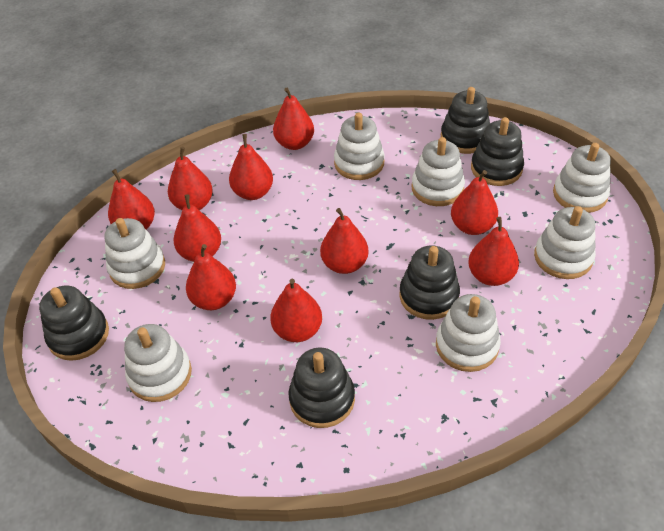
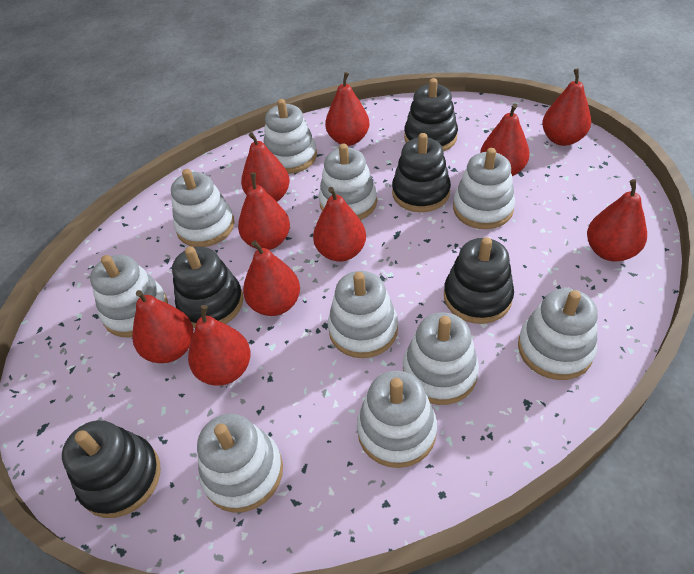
white stacking toy: [104,218,165,289] [124,324,192,402] [334,113,385,180] [411,137,465,206] [436,294,501,372] [534,206,596,279] [553,143,611,213] = 7 -> [90,255,168,337] [171,169,235,247] [197,414,283,513] [264,99,317,174] [319,144,377,220] [328,271,398,358] [357,371,437,468] [403,312,479,405] [453,148,515,229] [518,288,598,380] = 10

